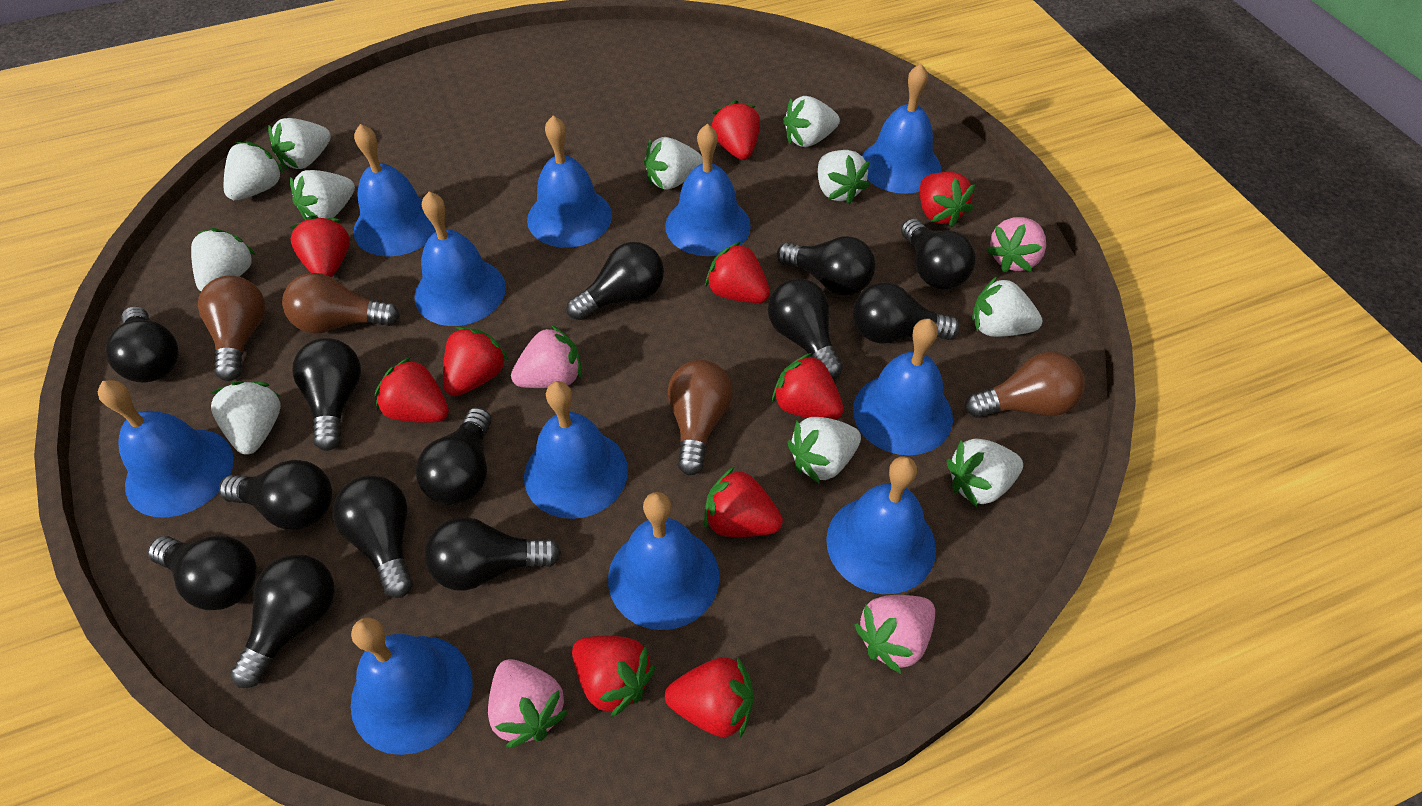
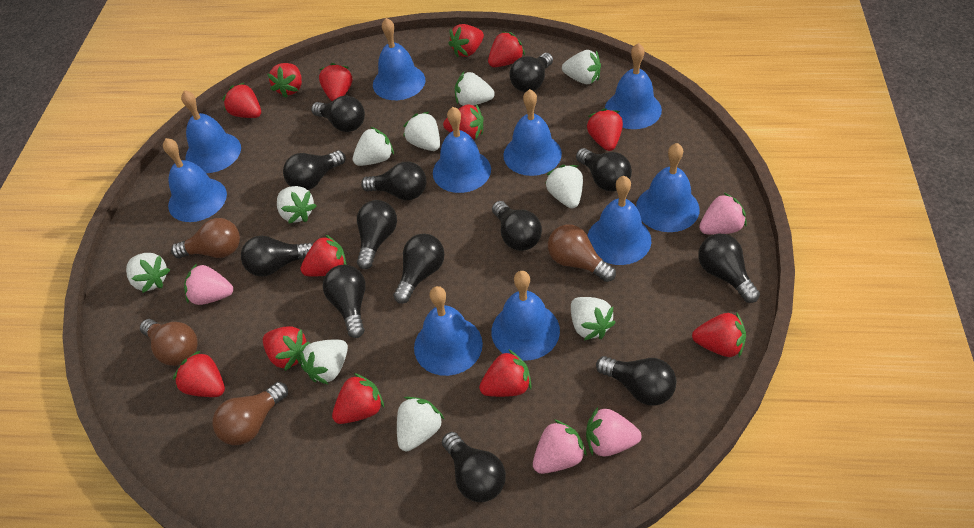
blue bell: [98,380,234,518] [351,617,473,755] [353,124,436,257] [414,192,506,326] [524,381,628,519] [527,116,612,248] [608,492,720,630] [665,124,751,256] [826,456,936,594] [853,319,953,455] [862,64,941,194] = 11 -> [163,138,227,222] [181,90,241,173] [373,18,426,100] [414,286,483,376] [433,107,491,193] [491,271,560,361] [503,89,562,176] [587,176,651,265] [605,43,662,129] [636,143,700,232] = 10
red strawberry: [289,215,350,277] [375,357,449,423] [443,327,509,396] [572,636,655,718] [665,656,753,738] [704,466,783,537] [705,241,770,303] [711,100,760,160] [772,353,844,420] [920,172,975,227] = 10 -> [173,350,225,397] [222,83,261,118] [263,326,310,371] [267,63,302,98] [300,234,347,276] [319,63,352,101] [332,373,384,424] [443,104,484,140] [448,24,484,57] [479,349,532,397] [488,31,525,67] [587,108,623,151] [692,312,746,357] = 13
white strawberry: [191,228,256,291] [211,381,281,455] [224,141,285,200] [268,118,331,169] [290,170,355,220] [644,137,703,190] [783,96,840,147] [787,417,861,484] [818,150,870,204] [947,438,1023,507] [972,276,1042,337] = 11 -> [126,253,170,293] [277,186,316,223] [300,339,348,385] [353,127,394,166] [397,397,444,451] [403,112,440,151] [455,72,495,106] [545,165,583,208] [562,50,601,84] [571,297,616,340] = 10

